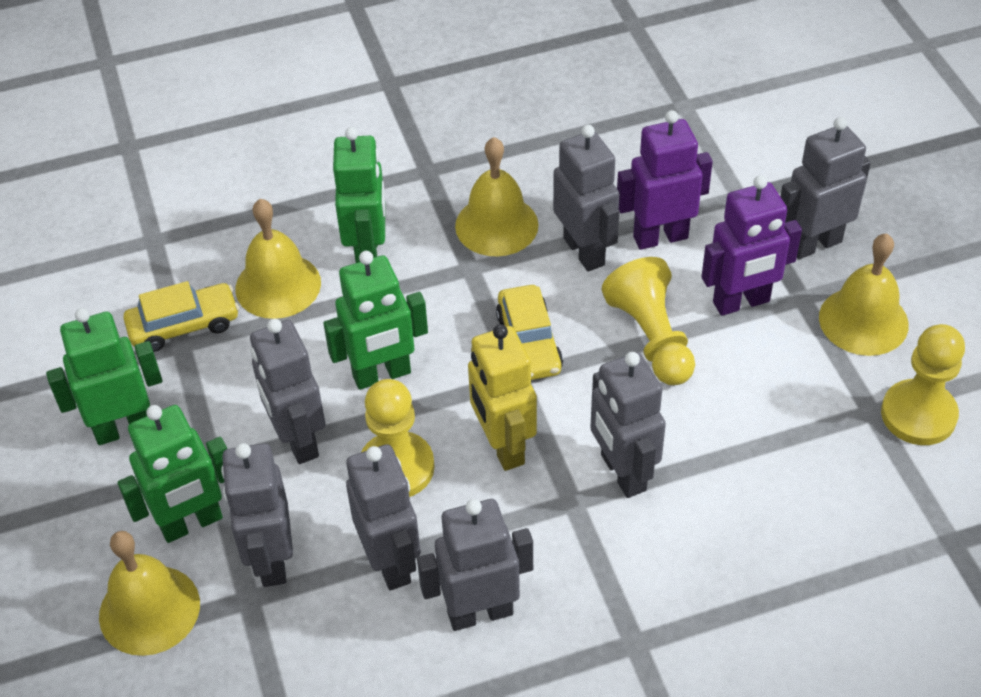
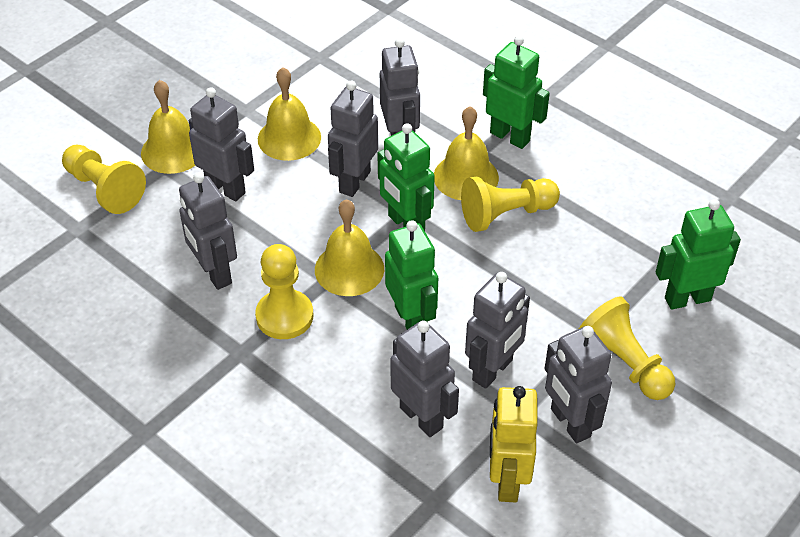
purple robot: [617,110,713,250] [702,175,802,316] = 2 -> none = 0
yellow car: [123,281,239,352] [496,285,563,380] = 2 -> none = 0
yellow pawn: [361,379,435,497] [601,257,695,385] [881,324,965,445] = 3 -> [62,144,146,214] [255,244,313,339] [461,177,560,232] [579,297,675,400] = 4

